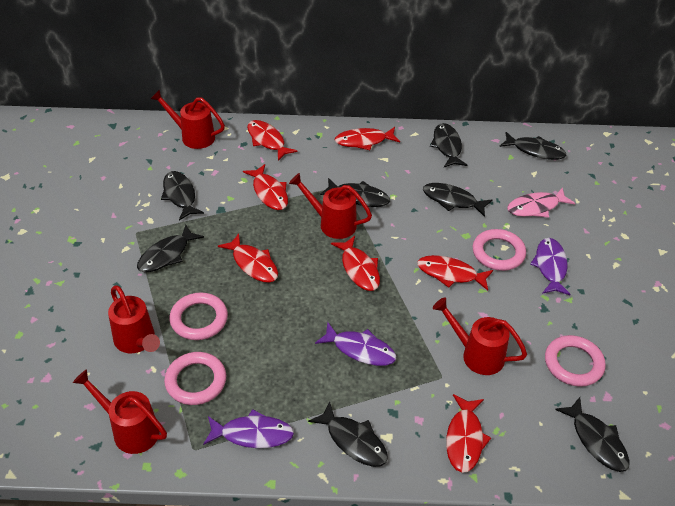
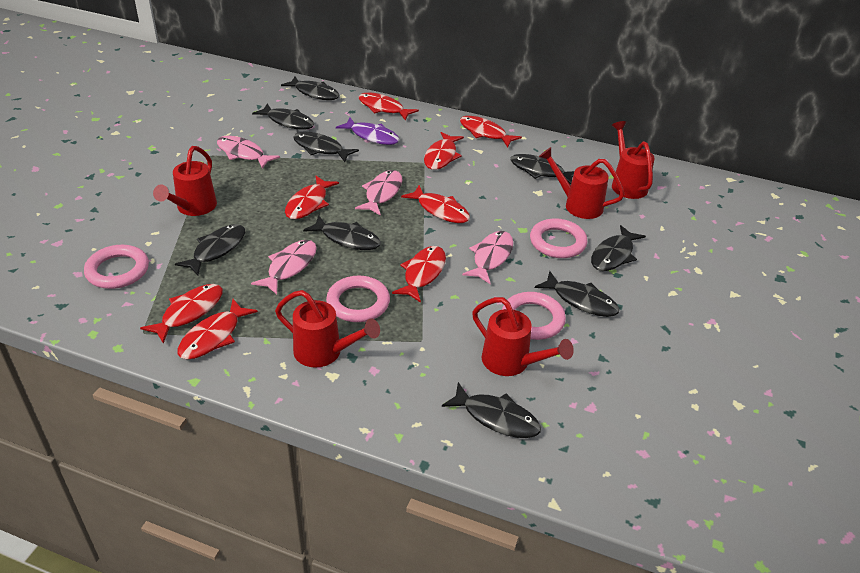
black fish: [137,225,204,273] [161,171,204,221] [308,401,388,467] [320,178,390,207] [423,183,492,217] [430,123,467,167] [499,132,567,160] [555,397,630,472] = 8 -> [175,224,245,276] [252,104,314,130] [281,77,340,100] [293,132,359,162] [303,215,381,250] [442,382,541,438] [510,154,574,185] [535,271,620,317] [591,225,646,271] = 9
pink fish: [507,188,575,218] = 1 -> [217,136,280,169] [251,240,317,295] [355,170,402,216] [462,231,513,284] = 4
purple fish: [203,409,294,448] [315,323,396,366] [530,238,570,295] = 3 -> [336,118,400,145] = 1
red fish: [218,234,278,283] [243,164,288,210] [247,120,298,161] [331,236,380,291] [335,127,400,150] [417,255,493,291] [446,394,491,473] = 7 -> [140,284,223,344] [178,299,258,359] [285,176,339,219] [359,93,419,121] [392,246,446,303] [401,185,470,223] [424,132,464,170] [460,116,522,147] = 8

